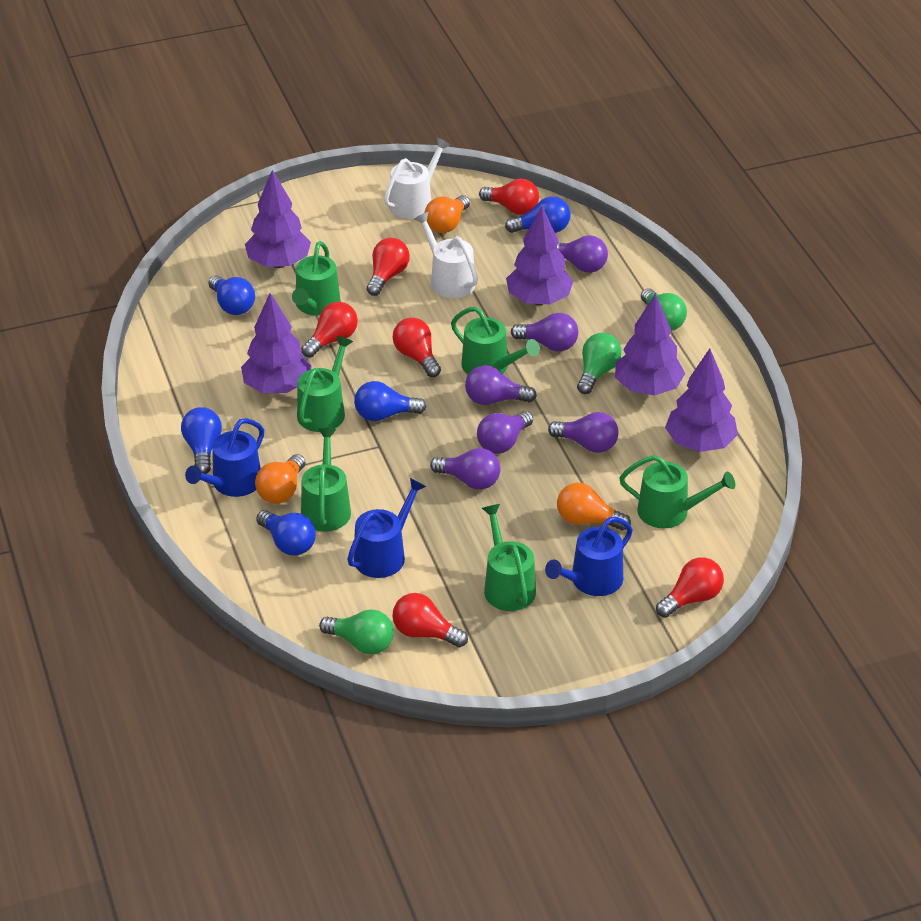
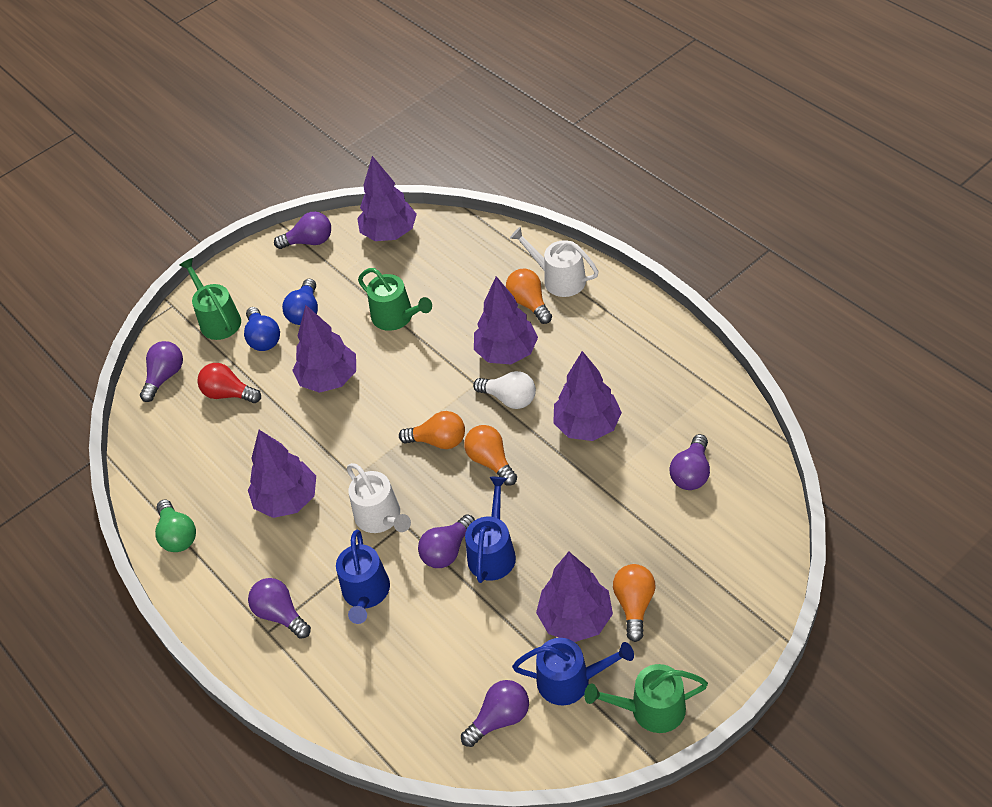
blue light bulb: [181,407,222,474] [208,275,255,315] [256,510,316,555] [354,381,427,421] [505,196,571,233] = 5 -> [244,307,280,351] [282,279,318,325] = 2
green light bulb: [319,609,394,654] [577,333,622,394] [641,289,687,331] = 3 -> [155,500,196,552] = 1
green watering can: [292,241,341,316] [297,336,353,432] [301,428,351,532] [451,307,540,374] [482,504,536,611] [619,455,735,528] = 6 -> [180,258,241,340] [358,268,432,331] [584,664,708,733] = 3
orange light bulb: [255,454,306,504] [424,195,470,233] [557,483,631,530] = 3 -> [399,411,465,449] [464,425,517,485] [506,269,552,324] [613,564,656,642] = 4
purple tree: [241,293,312,393] [245,170,311,268] [506,207,573,305] [615,293,685,395] [665,349,738,452] = 5 -> [248,430,316,518] [292,305,356,393] [357,156,417,241] [474,276,538,364] [536,552,613,642] [553,351,622,441] = 6
red light bulb: [301,302,358,358] [367,238,410,296] [392,593,468,648] [393,318,441,377] [479,179,539,215] [656,557,724,618] = 6 -> [197,363,261,403] = 1
white light bulb: none = 0 -> [473,371,536,409] = 1

